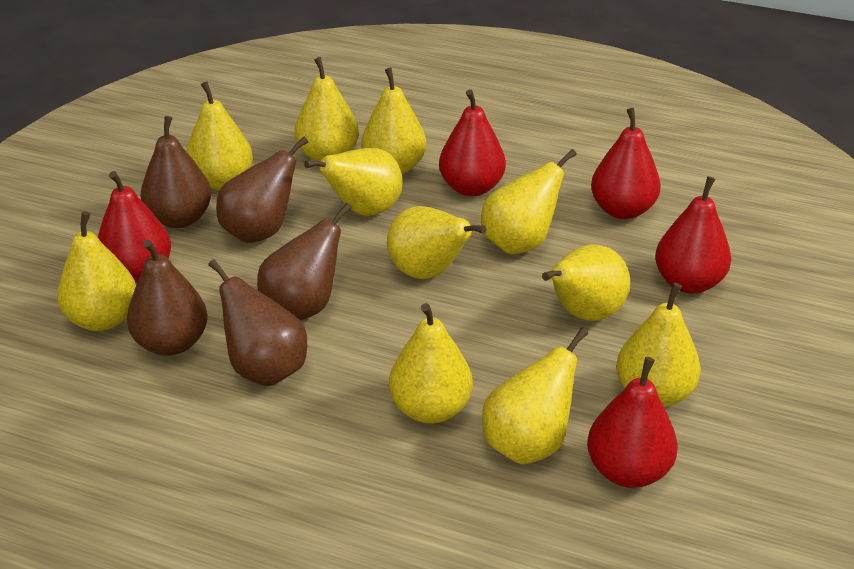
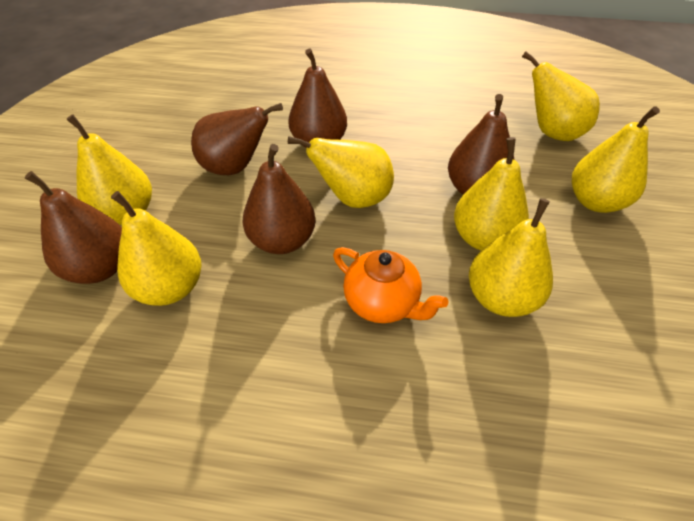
orange teapot: none = 0 -> [333,247,448,323] = 1
red pear: [98,171,171,283] [439,90,506,196] [587,357,678,488] [591,108,661,219] [655,176,731,293] = 5 -> none = 0
yellow pear: [57,211,136,331] [186,81,253,190] [294,57,359,162] [304,148,403,216] [361,68,426,174] [387,206,487,279] [389,303,473,424] [481,149,577,254] [482,327,588,464] [542,245,630,321] [616,283,701,407] = 11 -> [66,114,152,225] [111,191,202,306] [288,136,394,208] [454,137,529,250] [469,198,553,317] [522,51,600,141] [572,106,660,213] = 7

